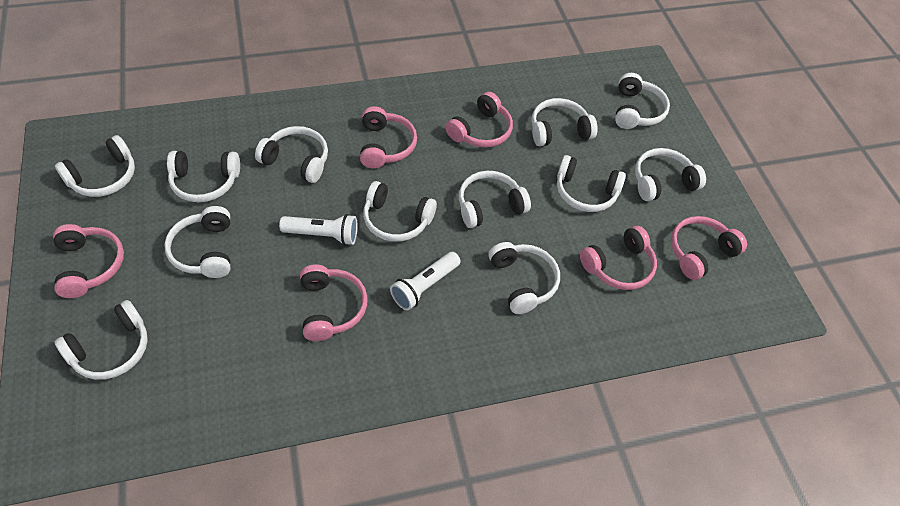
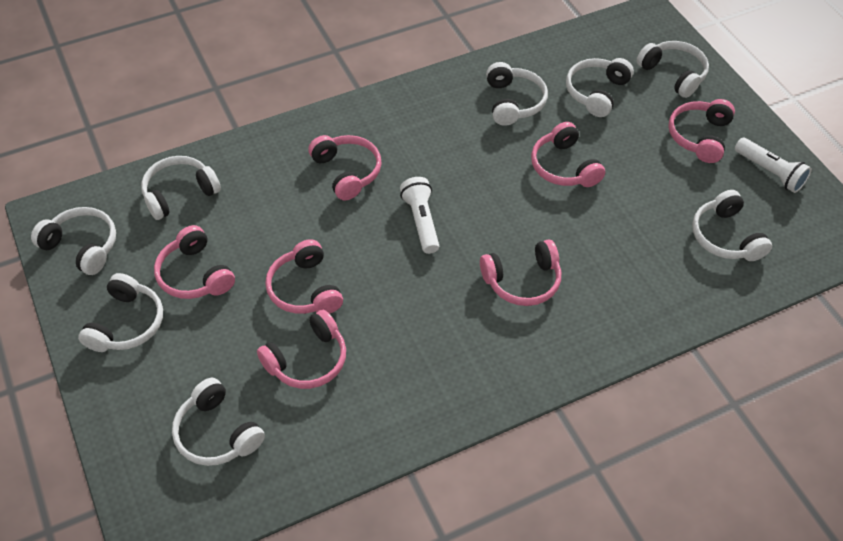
pink headphones: [53,224,124,298] [300,264,368,341] [360,106,417,169] [446,92,513,148] [580,226,657,290] [671,216,747,280] = 6 -> [154,225,235,299] [257,309,346,389] [265,239,343,314] [308,135,382,200] [480,240,561,306] [531,122,605,187] [668,99,735,163] = 7
white headphones: [55,135,135,197] [55,300,148,380] [164,206,230,278] [167,151,240,202] [255,126,328,183] [363,181,437,242] [459,171,531,228] [489,242,560,314] [532,98,598,147] [557,155,626,212] [615,73,670,129] [635,148,706,201] = 12 -> [31,207,116,275] [78,273,163,352] [141,156,221,220] [172,378,265,466] [486,62,548,126] [566,58,634,117] [637,41,709,98] [692,190,772,261] = 8

